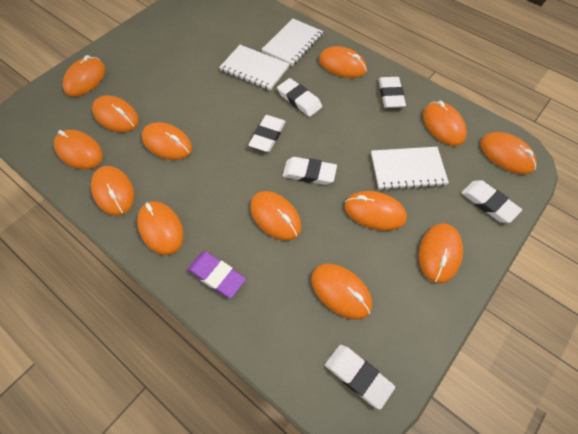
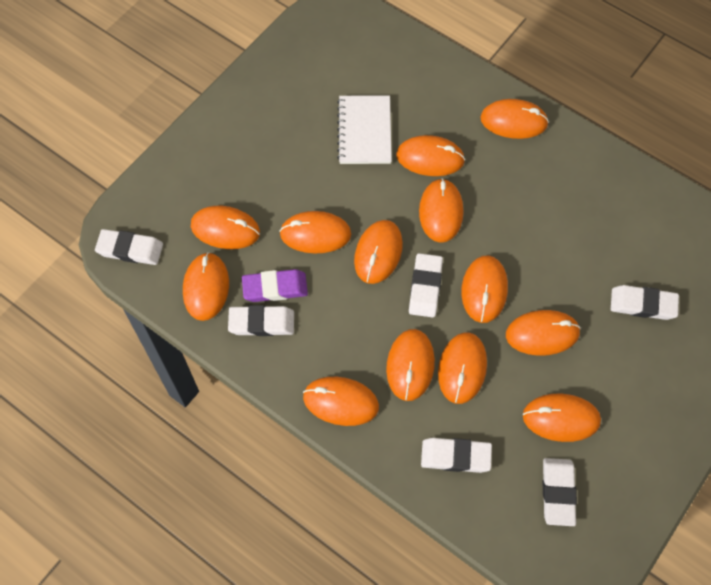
white notebook: [219,45,289,91] [261,19,323,66] [371,147,449,190] = 3 -> [337,95,392,164] = 1

